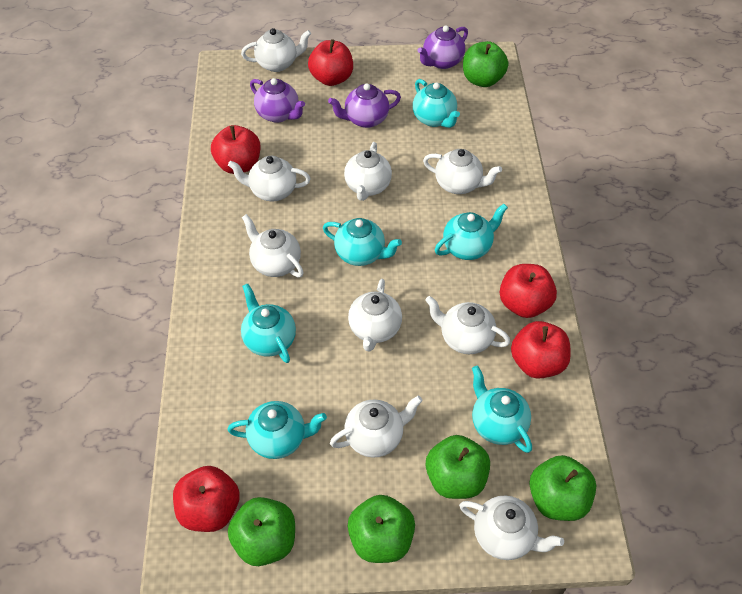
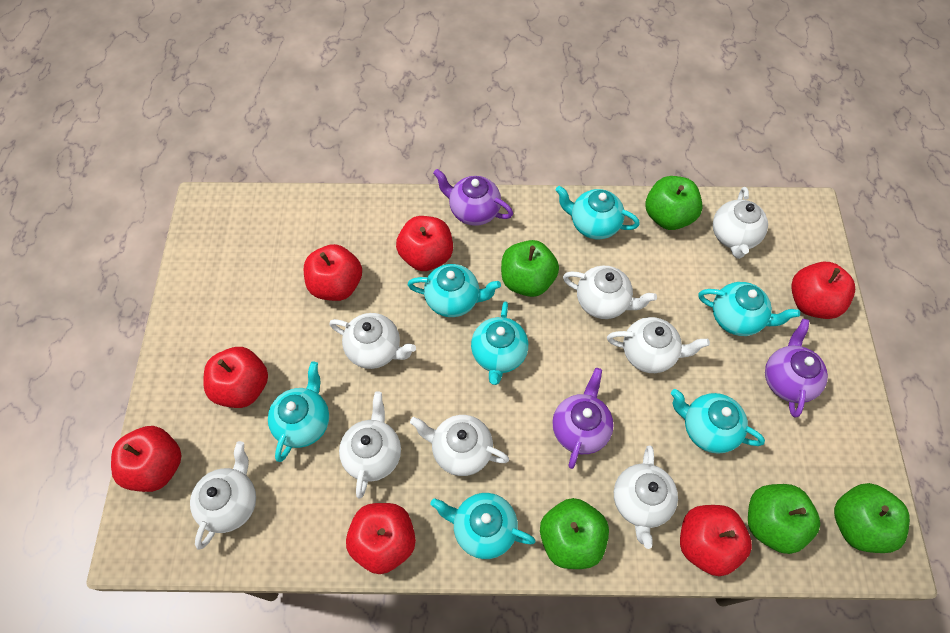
red apple: [173,466,240,532] [211,125,260,174] [308,39,353,86] [499,264,557,318] [511,321,571,379] = 5 -> [111,426,182,492] [203,347,268,408] [304,244,362,301] [346,503,416,574] [396,216,453,271] [680,505,752,576] [791,262,855,319] = 7
turquoise teapot: [227,401,327,459] [241,284,296,363] [323,218,402,266] [413,79,460,128] [435,204,508,260] [472,366,532,453] = 6 -> [268,361,329,462] [408,264,501,317] [431,493,535,559] [471,302,528,385] [556,186,640,239] [671,389,765,453] [699,282,800,336] = 7
white teapot: [228,156,310,201] [241,28,311,72] [242,214,304,277] [330,395,423,458] [344,142,392,201] [348,279,402,352] [423,149,502,194] [425,296,510,354] [459,496,564,560] = 9 -> [190,441,256,550] [330,313,416,369] [339,392,401,499] [410,415,509,476] [563,266,657,319] [607,317,710,373] [614,445,678,549] [713,187,768,259] = 8

